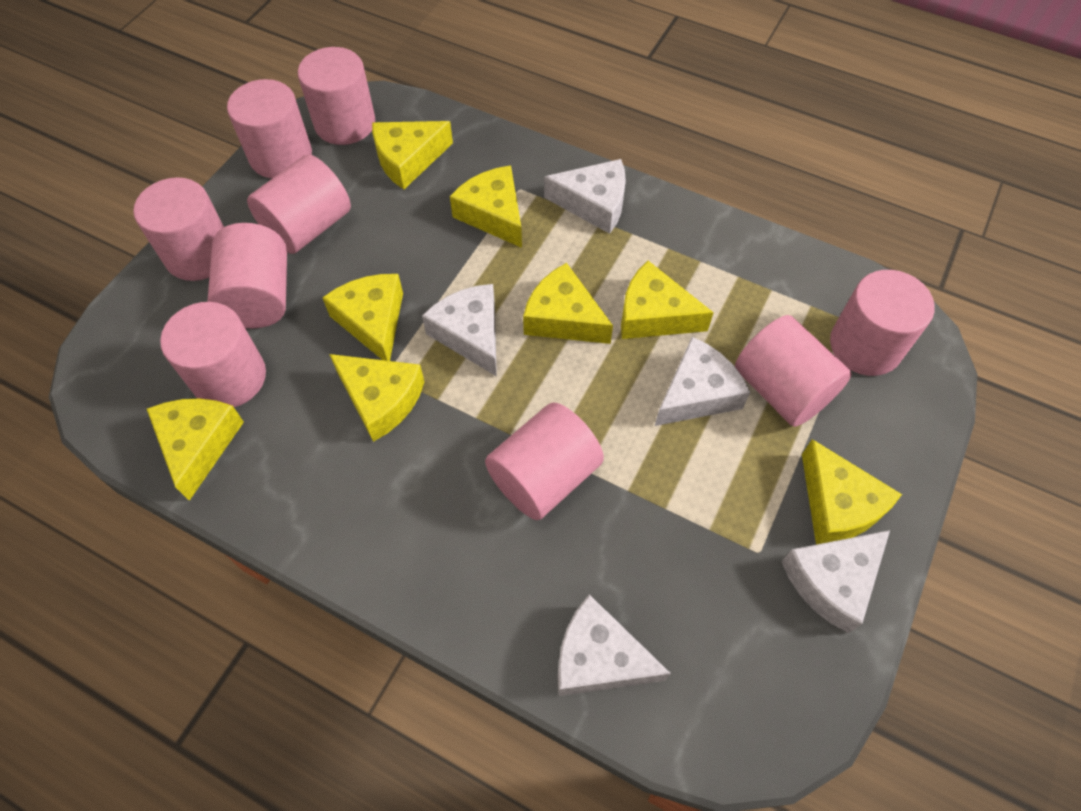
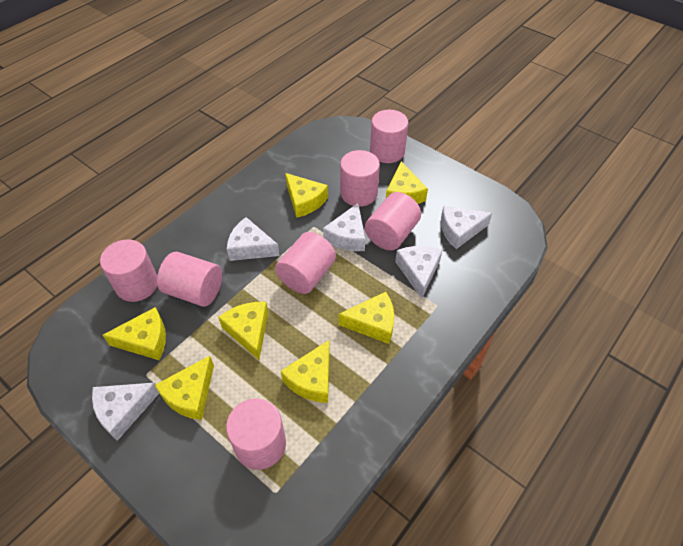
pink cylinder: [134,177,224,281] [160,302,266,407] [207,223,287,328] [227,79,312,178] [247,155,351,254] [298,47,375,145] [485,403,604,520] [735,315,852,427] [830,270,934,376] = 9 -> [100,239,157,302] [157,252,222,307] [226,398,286,470] [275,232,336,294] [340,150,380,207] [365,192,421,250] [370,110,408,163] = 7
yellow cheese: [147,398,244,501] [322,274,403,361] [329,354,424,442] [372,121,453,189] [450,165,522,248] [523,263,613,344] [621,261,714,339] [802,439,902,545] = 8 -> [103,307,166,360] [155,356,214,420] [218,302,268,360] [281,340,329,403] [285,173,328,218] [338,292,394,344] [386,161,428,204] = 7

